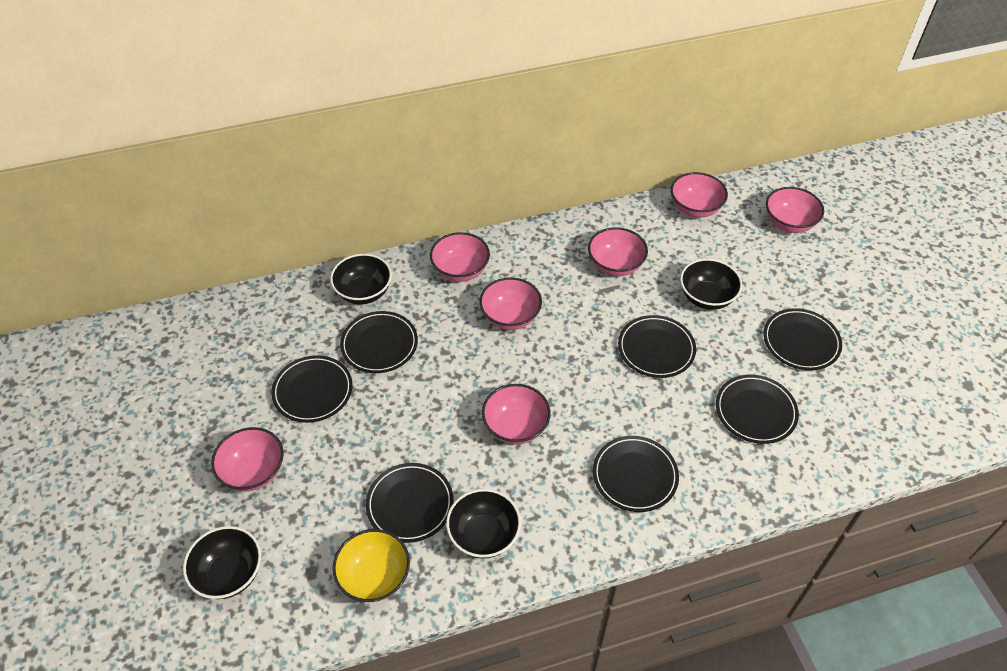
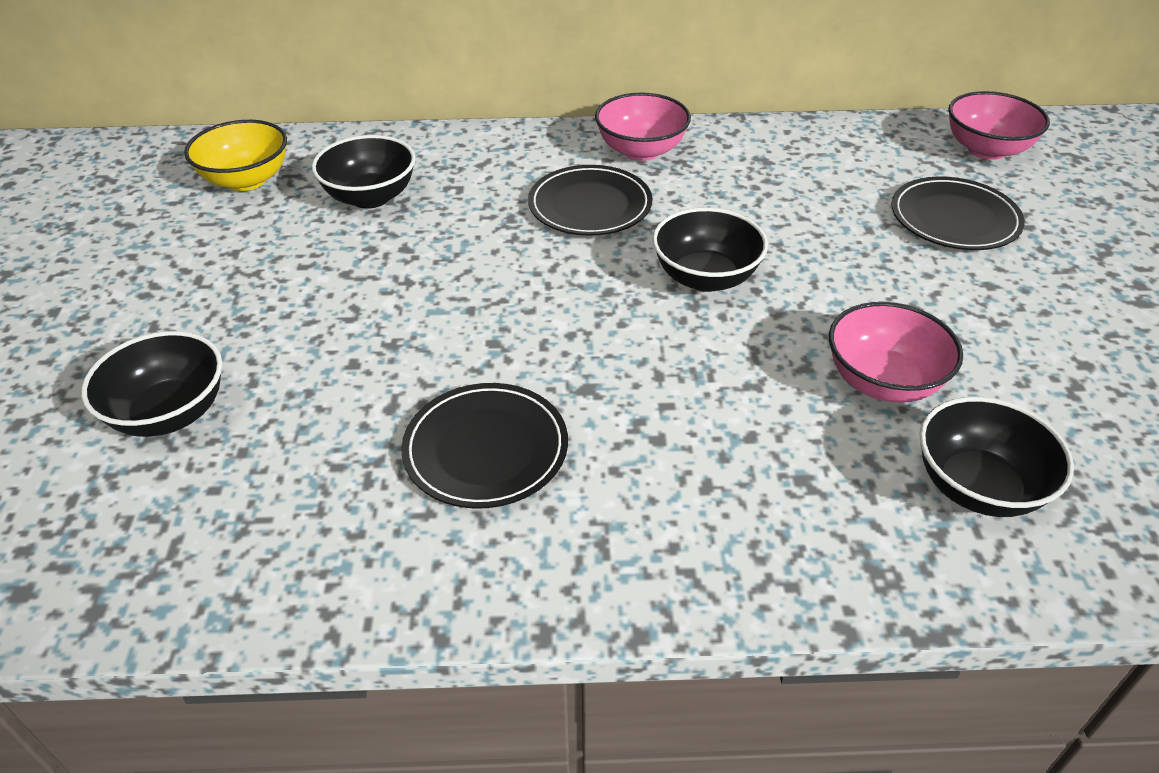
black plate: [271,355,353,423] [340,311,418,373] [366,463,454,543] [593,436,679,512] [618,315,696,378] [716,375,799,444] [763,308,842,370] = 7 -> [401,383,568,509] [528,165,653,236] [891,176,1025,250] = 3
pink bowl: [211,427,284,492] [430,232,490,282] [479,277,542,330] [482,384,551,444] [588,227,648,276] [671,172,728,217] [766,187,824,233] = 7 -> [595,93,691,161] [829,302,963,402] [948,91,1050,160] = 3

